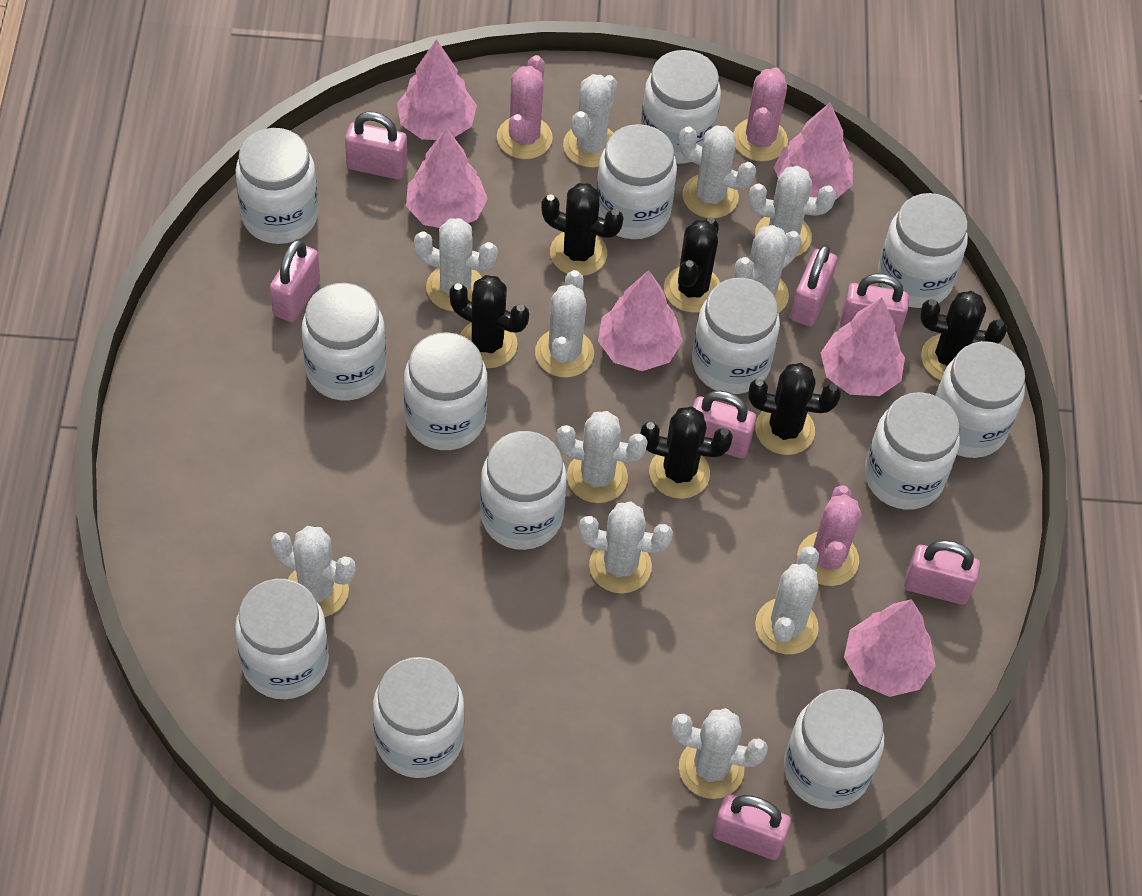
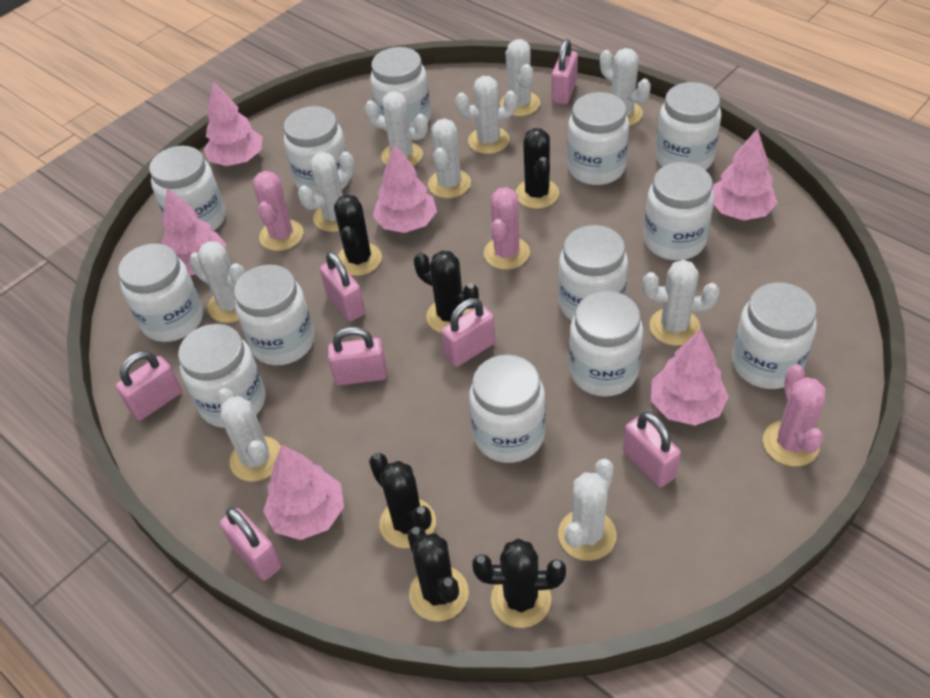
white cactus: [271,526,356,617] [414,218,498,311] [535,270,594,378] [556,411,648,503] [563,74,617,168] [579,502,673,593] [671,708,768,799] [679,125,756,218] [734,225,801,313] [748,166,836,257] [755,546,819,654] = 11 -> [189,241,245,323] [217,388,281,482] [298,151,354,232] [364,91,428,166] [428,119,471,198] [455,76,517,154] [500,39,540,116] [558,459,617,561] [600,48,651,126] [643,260,719,346] = 10

